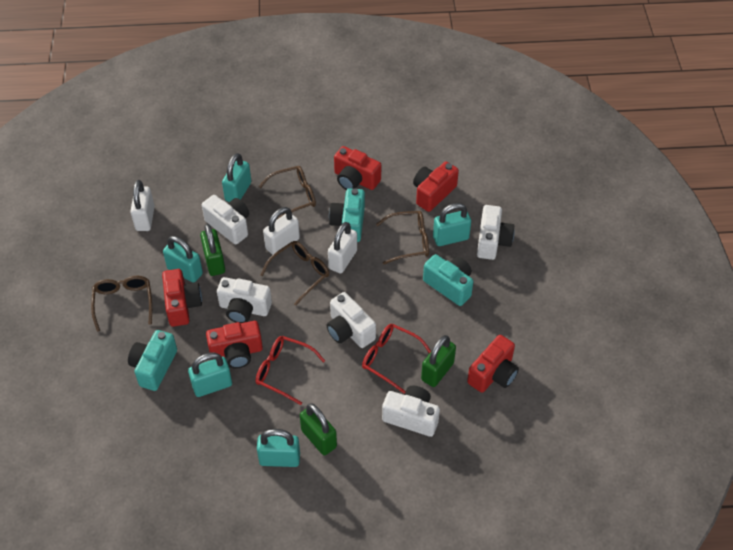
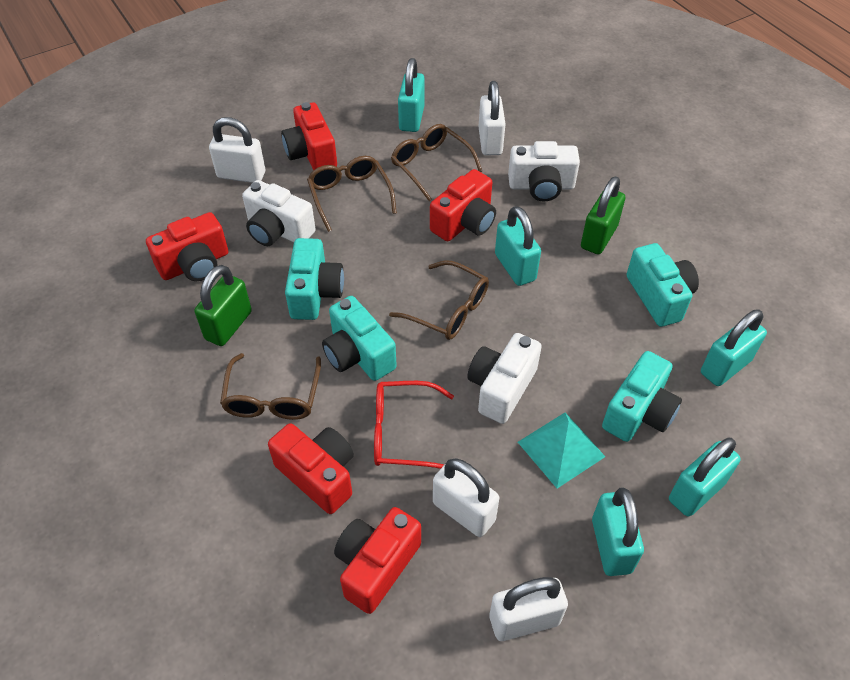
green padlock: [200,224,225,276] [300,403,337,455] [421,335,456,387] = 3 -> [194,265,252,346] [581,176,625,254] = 2
red glasses: [256,336,325,405] [362,324,431,394] = 2 -> [374,381,454,469] = 1
turquoise camera: [128,330,177,391] [329,188,365,242] [423,254,473,306] = 3 -> [285,238,344,320] [322,296,397,381] [602,351,682,442] [627,243,699,327] = 4
turquoise pyramid: none = 0 -> [518,413,606,489] = 1
white camera: [202,195,249,245] [217,277,272,323] [326,292,376,348] [382,386,440,437] [477,205,515,260] = 5 -> [242,180,316,246] [467,333,542,424] [508,141,580,202] = 3
white padlock: [130,180,155,231] [263,207,300,255] [328,222,357,273] = 3 -> [209,117,265,183] [433,458,499,537] [479,81,506,156] [490,577,568,641] = 4

